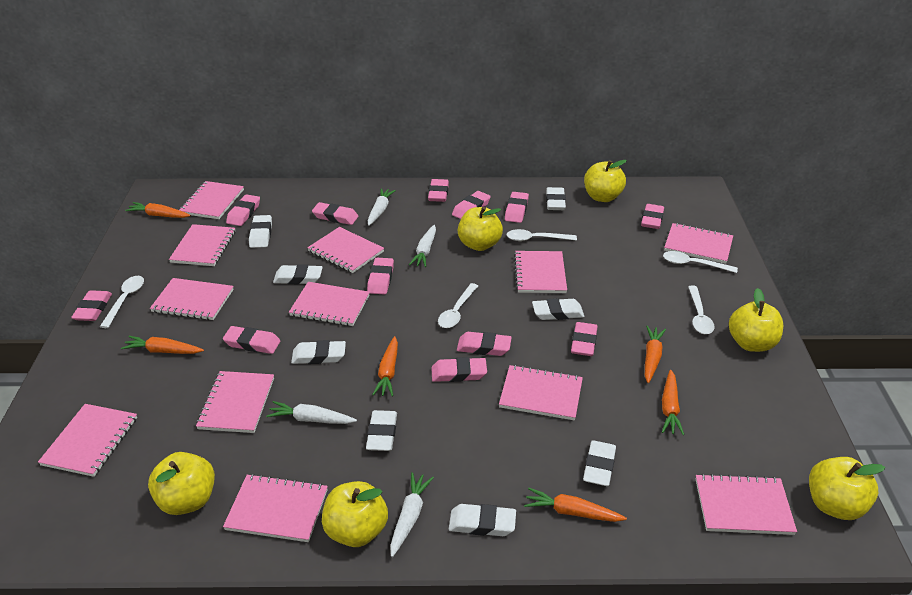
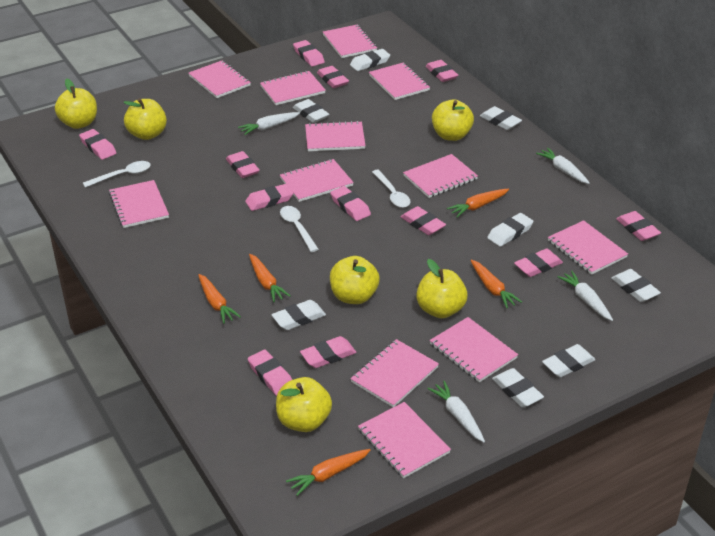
orange carrot: [121,336,204,354] [125,202,191,218] [372,336,398,396] [524,488,627,522] [645,326,666,383] [662,370,684,435] = 6 -> [198,274,241,324] [249,254,290,302] [286,449,371,496] [447,189,509,217] [471,260,522,308] = 5
white spoon: [100,276,144,328] [438,283,478,328] [506,229,577,241] [663,251,738,273] [688,286,715,334] = 5 -> [83,161,150,187] [280,206,319,252] [372,170,410,208] = 3

